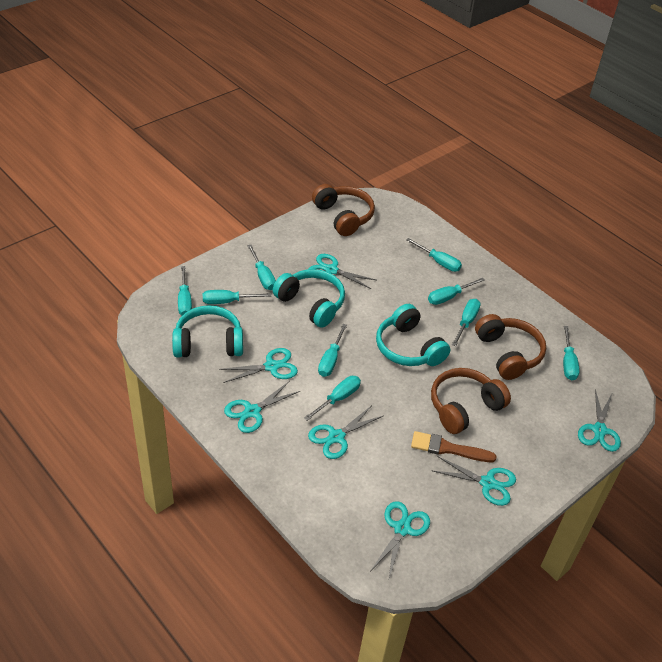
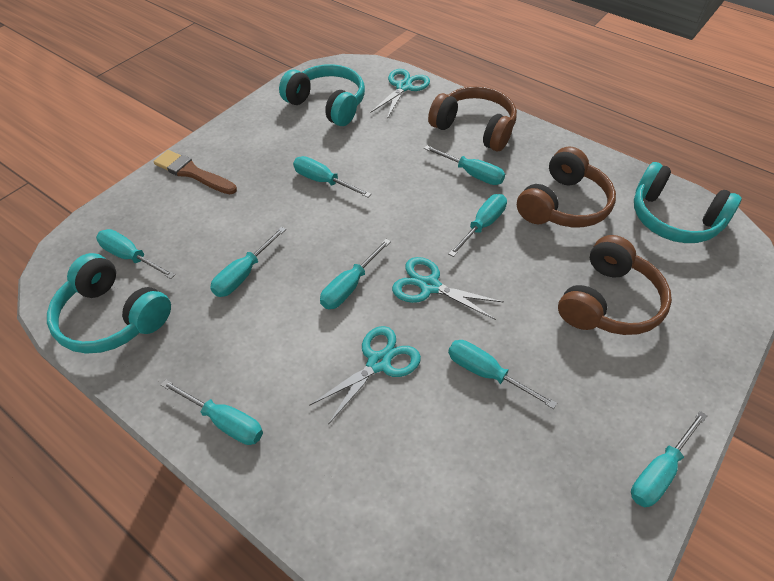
turquoise scissors: [219,348,298,383] [224,381,300,433] [308,405,383,459] [309,254,376,289] [371,501,430,578] [433,456,516,506] [578,389,621,452] = 7 -> [309,326,421,425] [370,69,430,119] [392,257,504,320] = 3

